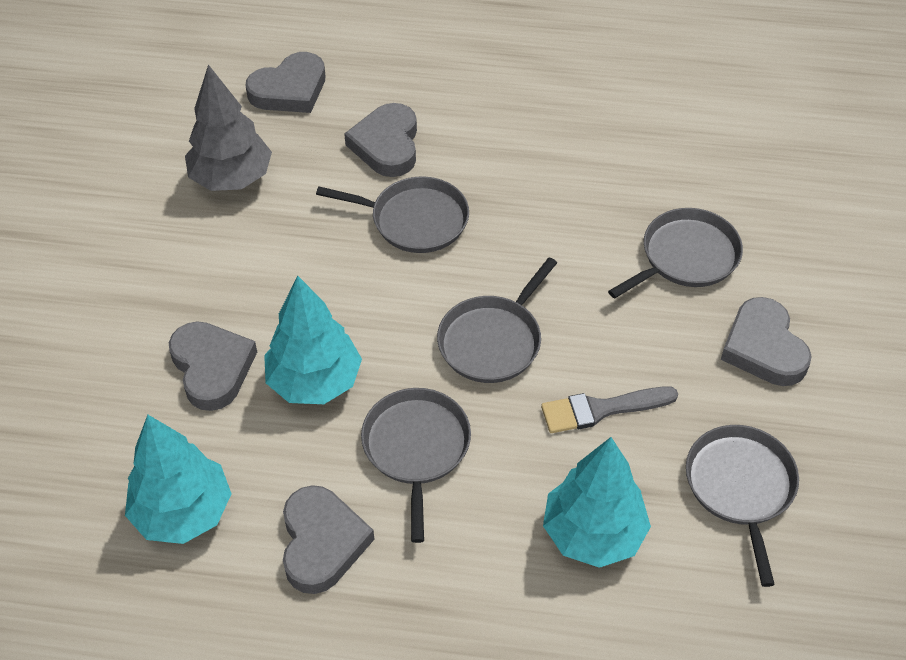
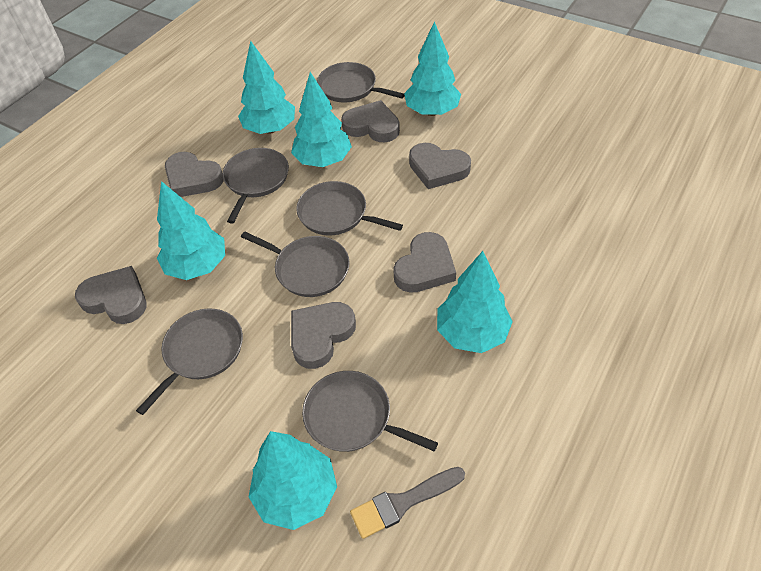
grey heart: [169,321,257,411] [246,52,325,113] [283,485,375,594] [344,103,417,177] [721,297,812,386] = 5 -> [75,266,146,324] [165,152,224,197] [291,302,356,369] [341,100,400,142] [393,232,456,293] [409,143,471,189] = 6
grey pan: [316,177,469,253] [361,388,471,543] [437,258,557,383] [608,208,743,299] [686,425,799,587] = 5 -> [136,309,243,415] [222,148,289,224] [241,231,350,297] [296,181,403,235] [302,371,438,452] [317,62,405,103] = 6
grey tree: [185,64,272,191] = 1 -> none = 0
turquoise tree: [125,415,232,544] [264,276,362,404] [543,437,651,568] = 3 -> [157,181,225,280] [238,41,295,134] [249,431,337,530] [291,72,352,167] [404,21,461,116] [437,251,513,353] = 6

